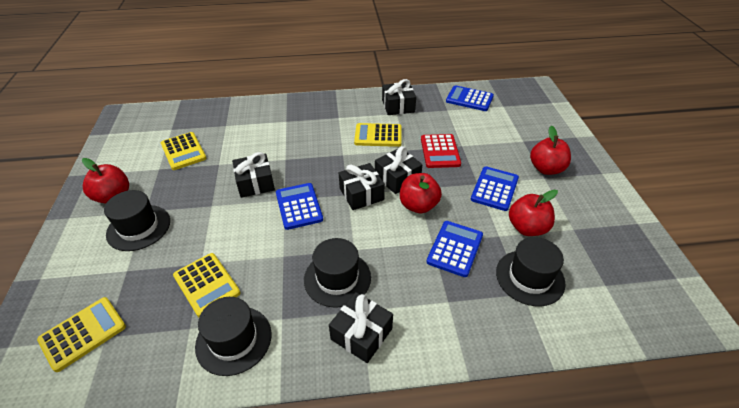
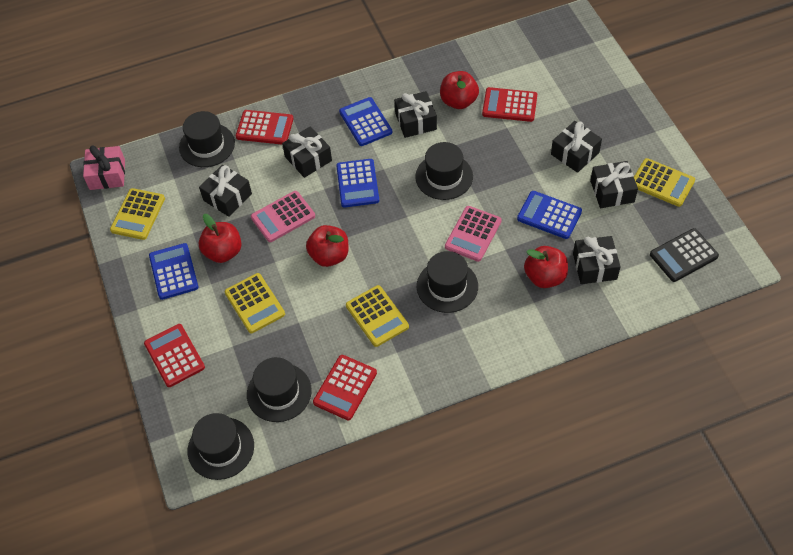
black calculator: none = 0 -> [650,228,719,282] = 1
black gift: [232,152,275,198] [329,292,393,363] [339,163,385,210] [375,146,422,194] [382,79,416,115] = 5 -> [199,164,252,217] [282,126,332,178] [394,91,437,138] [551,121,602,173] [573,236,621,284] [590,161,638,208] = 6
black hat: [104,190,170,251] [195,297,271,376] [304,238,371,308] [496,237,566,306] = 4 -> [179,111,235,167] [188,413,254,480] [247,357,312,422] [415,142,473,200] [417,251,478,313] = 5
pink calculator: none = 0 -> [251,191,315,242] [445,206,502,262] = 2
pink gift: none = 0 -> [83,145,125,190] = 1
red calculator: [421,134,461,168] = 1 -> [144,324,205,387] [236,110,294,145] [313,355,377,420] [482,87,537,122] = 4

